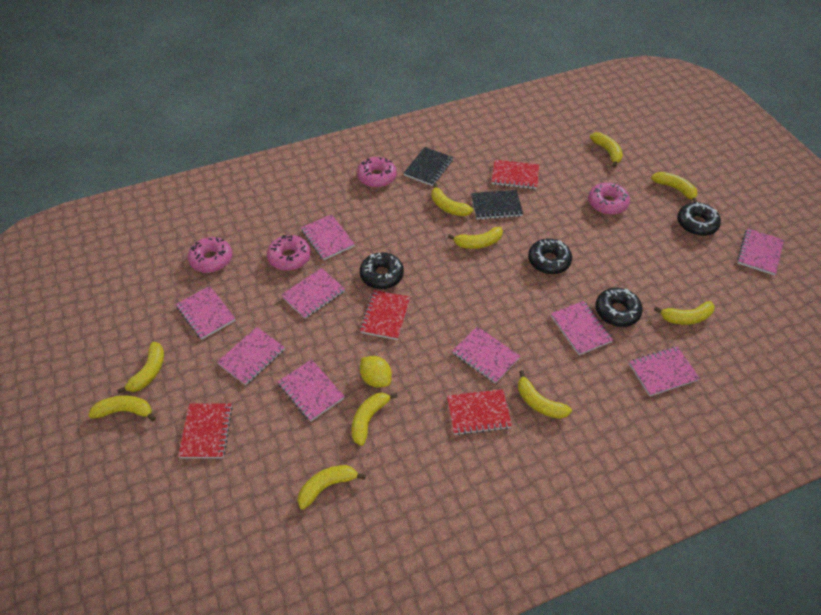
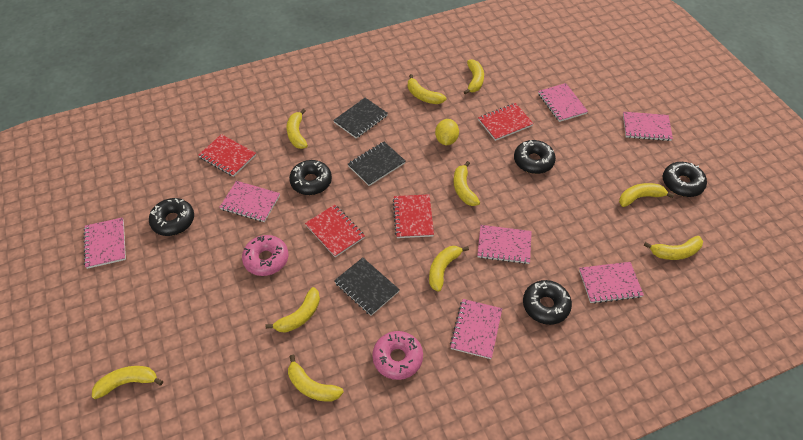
black donut: [360,252,404,289] [528,238,572,274] [595,288,643,327] [677,202,721,236] = 4 -> [149,198,194,236] [289,160,332,195] [514,140,556,174] [523,280,572,325] [663,162,707,197] = 5
black notebook: [404,147,453,186] [471,190,523,220] = 2 -> [333,98,388,139] [334,257,400,316] [348,142,405,186] = 3
pink donut: [188,237,232,273] [267,235,311,271] [357,157,397,188] [588,182,630,215] = 4 -> [242,235,288,276] [372,331,423,380] = 2
pink notebook: [176,286,236,340] [217,327,285,385] [278,359,345,422] [281,268,345,319] [301,214,355,260] [453,327,520,384] [551,301,613,355] [629,346,700,396] [737,228,784,275] = 9 -> [84,217,126,269] [220,181,280,222] [450,299,502,359] [477,225,532,264] [538,83,588,122] [579,262,644,304] [623,112,673,141] = 7

